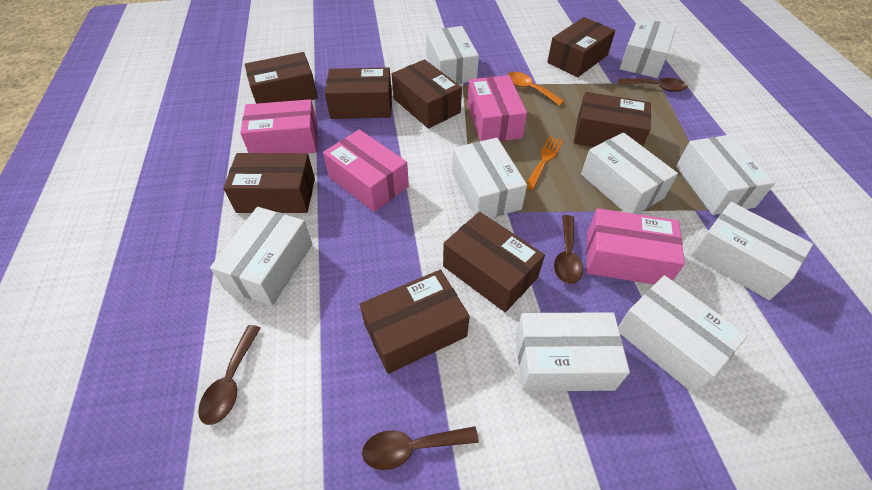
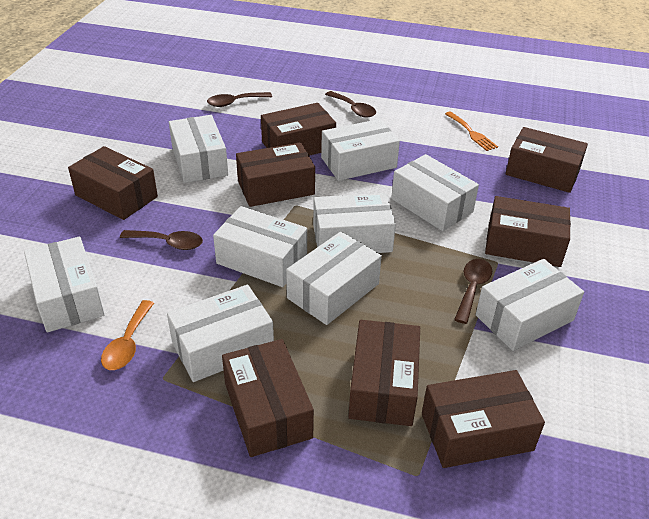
pink box: [240,99,318,154] [323,129,409,212] [467,75,527,141] [586,208,685,285] = 4 -> none = 0

